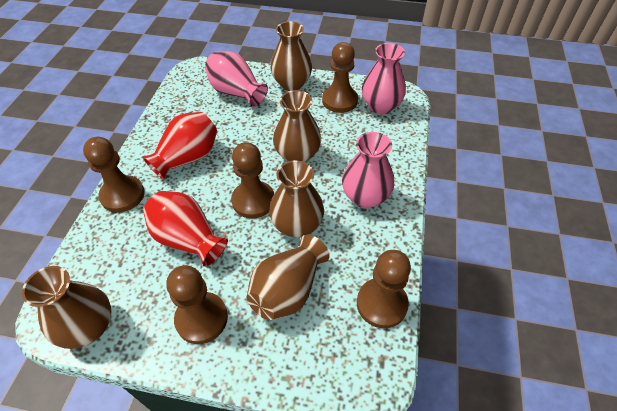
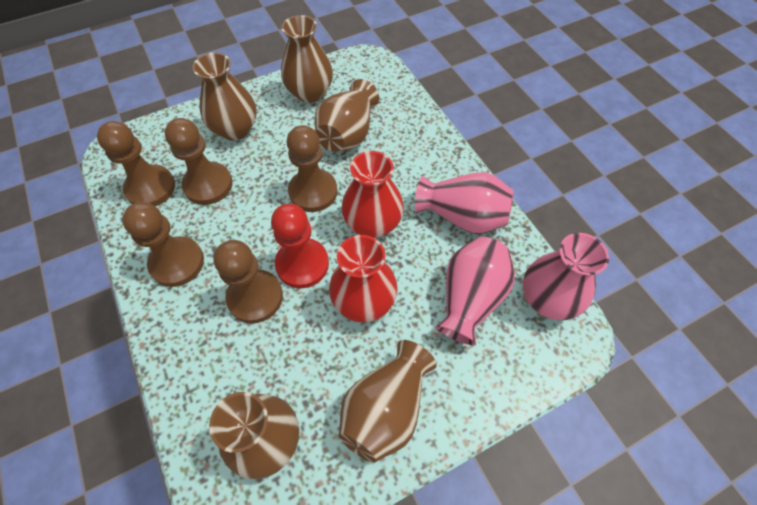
red pawn: none = 0 -> [271,204,329,288] = 1

